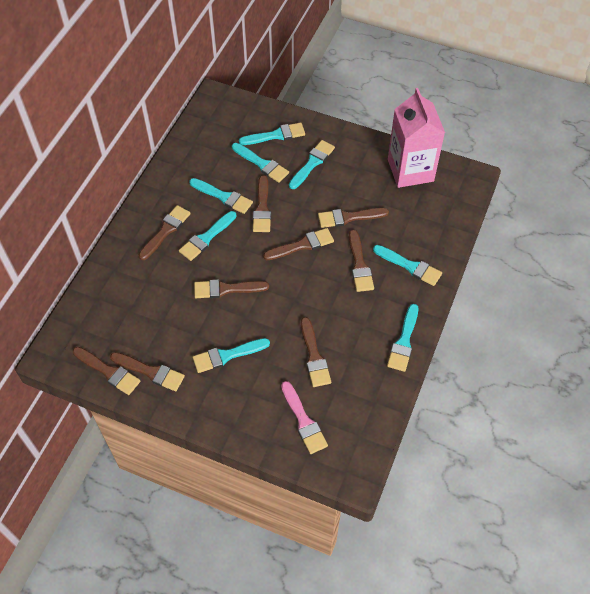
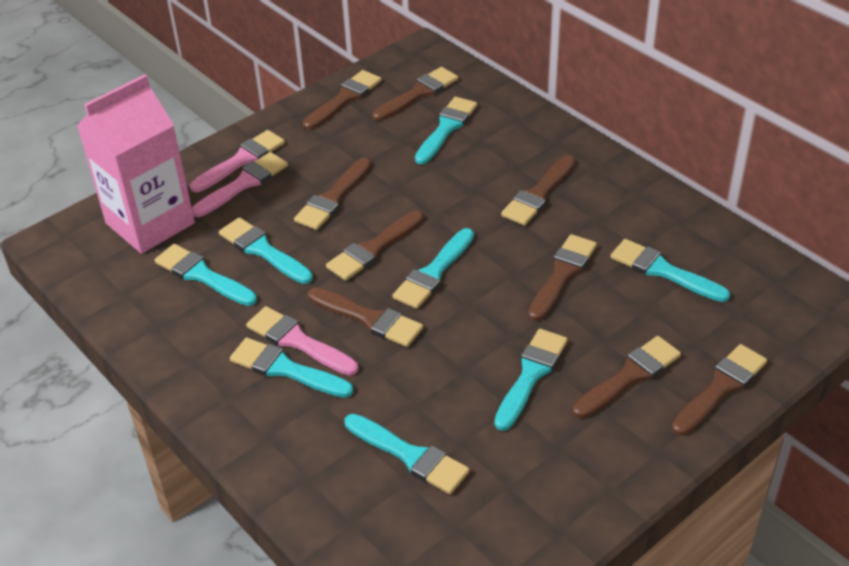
pink brush: [281,381,328,454] = 1 -> [190,130,285,192] [192,152,288,217] [246,306,358,376] = 3

